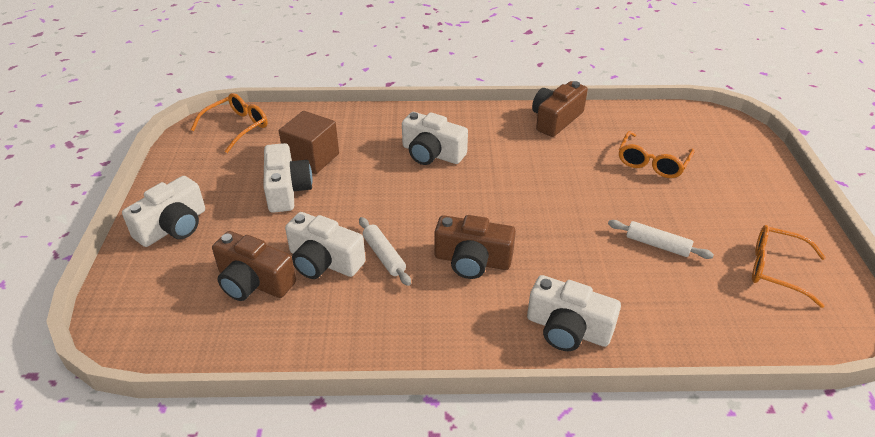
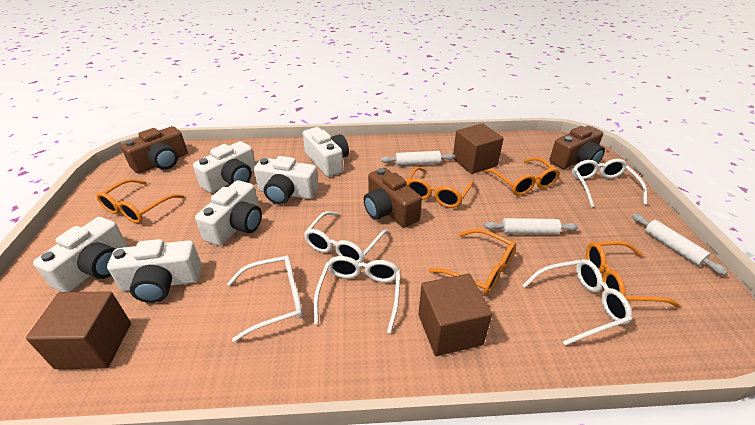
brown cube: [279,111,339,174] = 1 -> [26,291,131,369] [418,274,492,356] [453,123,504,174] = 3
orange glasses: [191,93,268,153] [619,131,695,178] [752,225,826,308] = 3 -> [96,179,184,224] [406,167,474,208] [429,229,516,295] [484,157,560,196] [586,241,680,308] = 5
white camera: [122,176,205,247] [264,143,313,213] [285,212,365,279] [402,112,468,165] [527,275,621,351] = 5 -> [33,217,127,292] [107,239,202,303] [193,141,256,193] [195,180,262,246] [254,156,318,204] [303,127,349,177] = 6
white glasses: none = 0 -> [227,255,303,342] [304,211,389,263] [314,256,401,333] [522,259,632,345] [572,159,647,207] = 5
white rolling pin: [359,217,411,286] [608,220,714,259] = 2 -> [381,151,455,165] [484,218,578,234] [632,213,728,275] = 3

